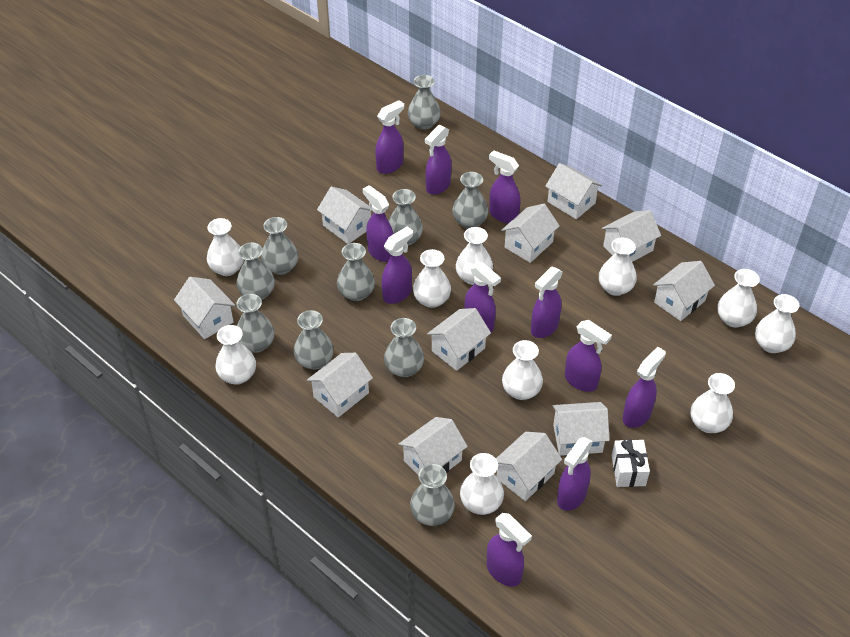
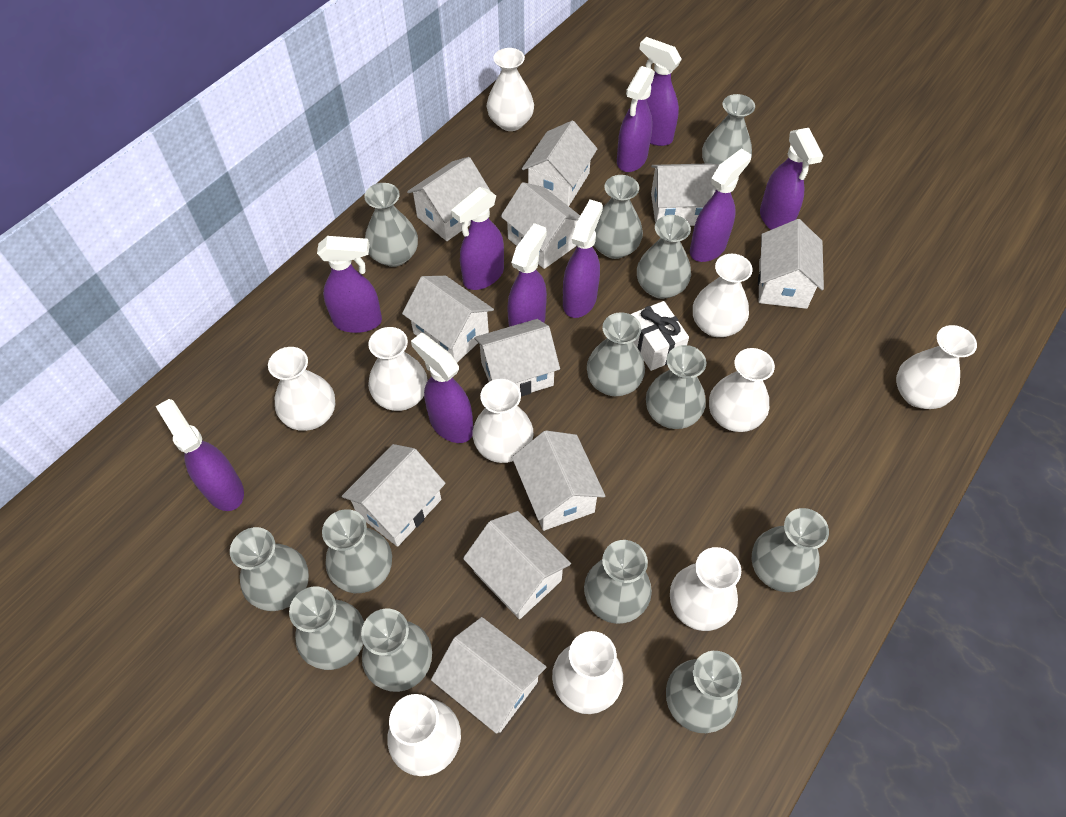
grey vase: [236,294,274,353] [237,243,275,300] [261,217,298,275] [293,310,334,370] [337,243,375,301] [384,318,424,377] [388,189,423,246] [408,75,441,130] [410,464,455,526] [452,172,488,229] = 10 -> [230,527,309,611] [289,587,364,670] [322,509,392,593] [361,608,432,692] [364,183,418,267] [584,540,652,624] [587,312,645,396] [594,175,643,259] [637,215,691,299] [646,345,706,429] [666,651,742,733] [702,94,755,167] [751,508,829,592] = 13
purple spray bottle: [363,185,394,262] [375,100,404,174] [382,226,413,304] [425,125,452,195] [464,262,501,332] [487,513,532,587] [489,150,521,223] [531,267,563,338] [557,437,593,511] [565,320,612,392] [623,347,666,428] = 11 -> [155,399,244,511] [317,236,382,333] [411,333,473,443] [451,187,504,290] [507,223,547,327] [563,199,603,318] [617,66,655,172] [640,37,682,146] [690,148,751,262] [760,128,823,230] = 10

